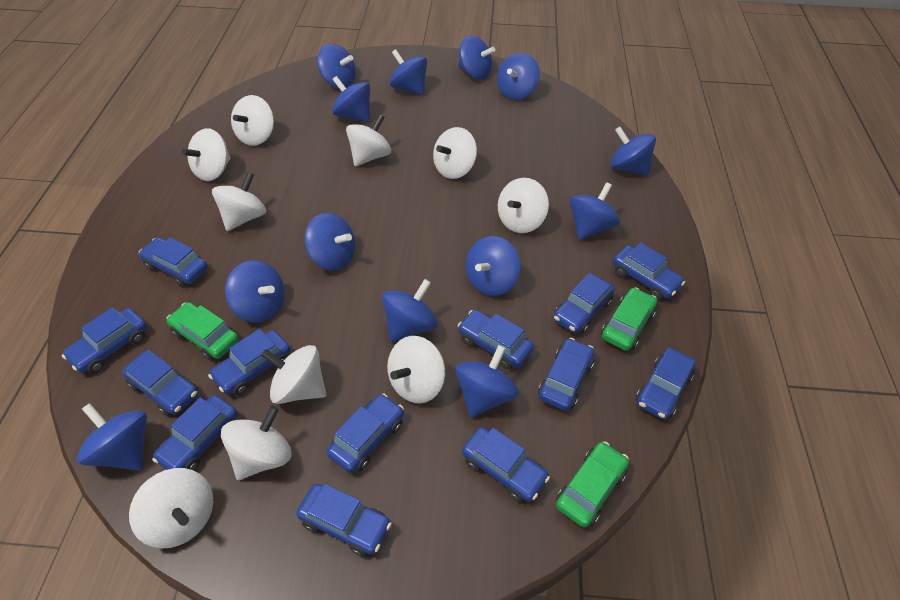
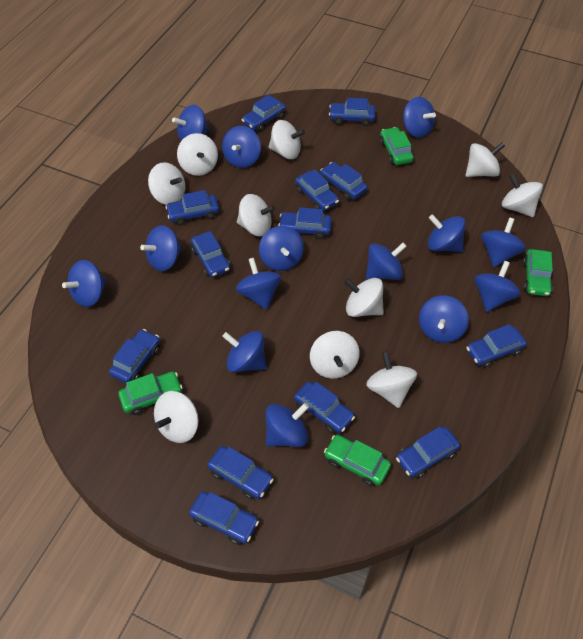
blue spinning top: [77,403,147,471] [225,260,285,323] [304,213,355,271] [317,44,356,88] [332,76,370,122] [382,279,437,342] [389,49,427,95] [455,345,519,418] [458,35,495,80] [466,236,521,296] [497,53,540,100] [569,182,620,240] [610,127,656,176] = 13 -> [62,260,107,307] [140,225,182,271] [172,105,209,141] [222,126,261,168] [222,331,267,373] [236,258,281,310] [259,226,304,271] [265,403,309,447] [366,242,407,280] [403,97,436,138] [419,295,469,343] [428,214,466,252] [474,261,520,312] [481,218,526,267] = 14
green car: [166,302,239,361] [556,441,629,528] [601,287,657,351] = 3 -> [118,372,183,415] [324,435,391,486] [380,127,413,165] [523,249,553,296] = 4

